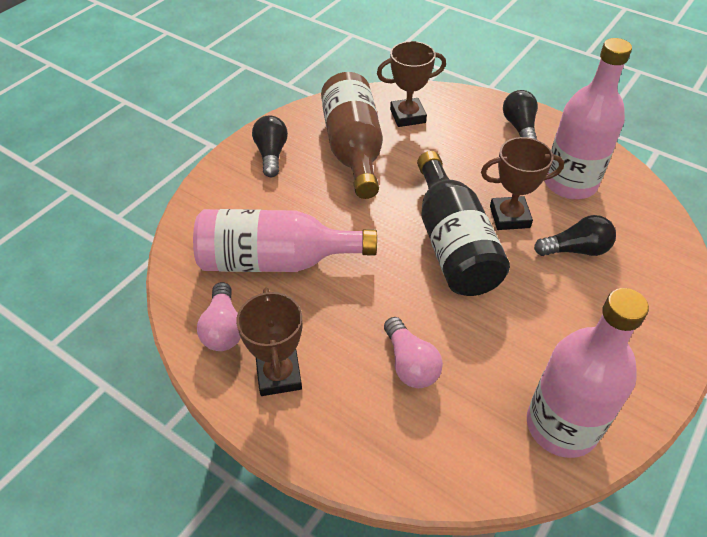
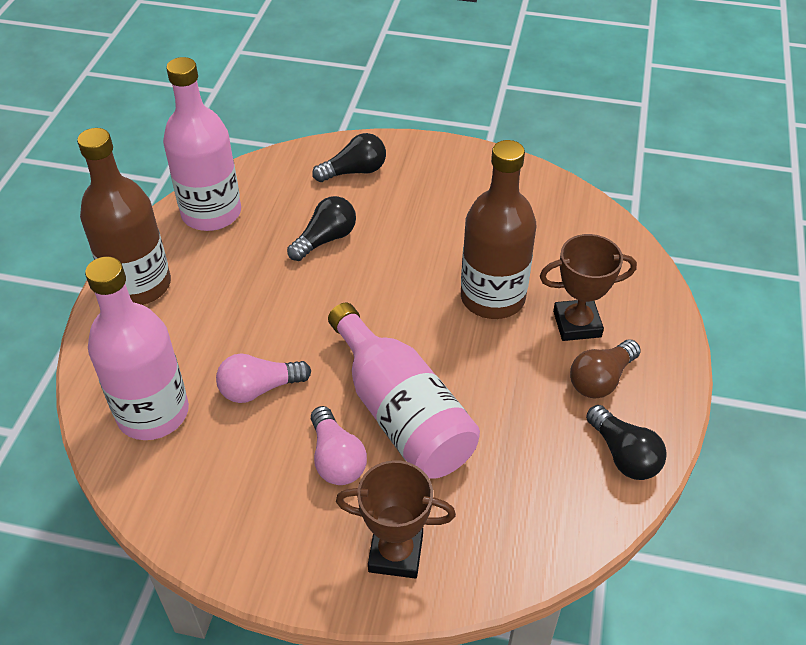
black bottle: [417,151,510,296] = 1 -> none = 0
brown bottle: [321,72,383,199] = 1 -> [77,128,171,305] [461,140,536,319] = 2
brown light bulb: none = 0 -> [570,340,641,399] = 1
brown trophy: [236,288,302,396] [377,41,446,127] [481,137,564,230] = 3 -> [336,460,456,579] [540,234,637,341] = 2

